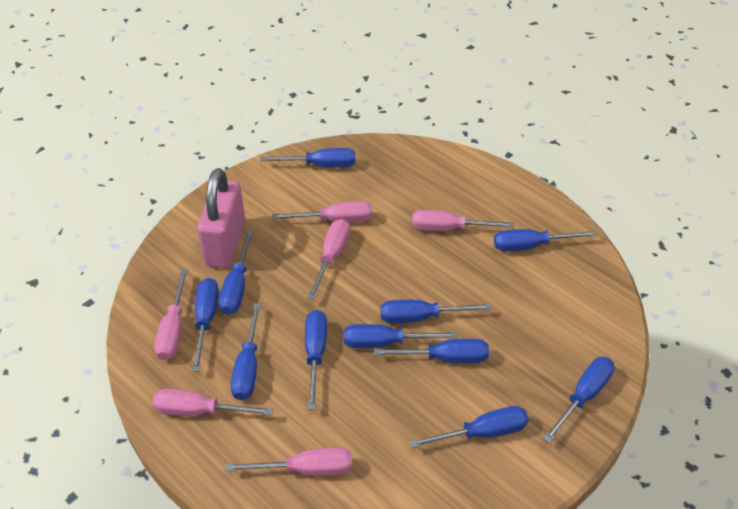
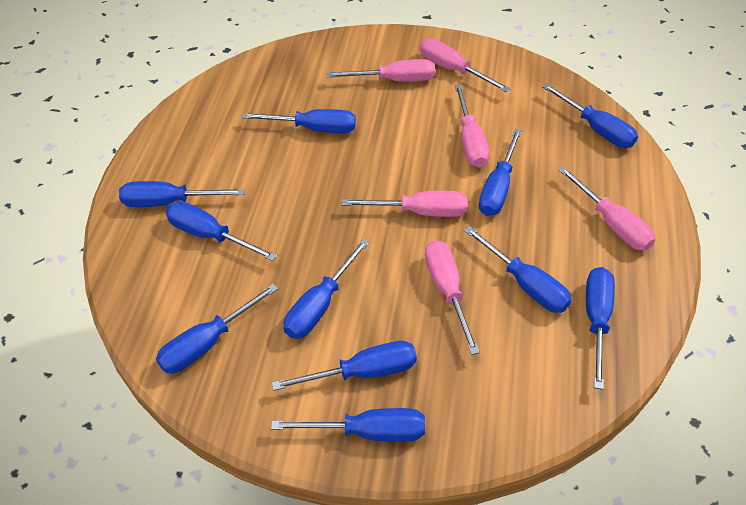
pink padlock: [197,168,245,268] = 1 -> none = 0

